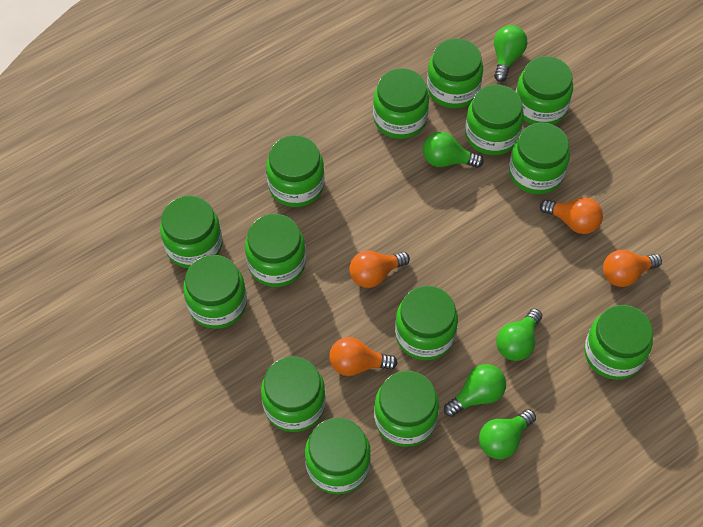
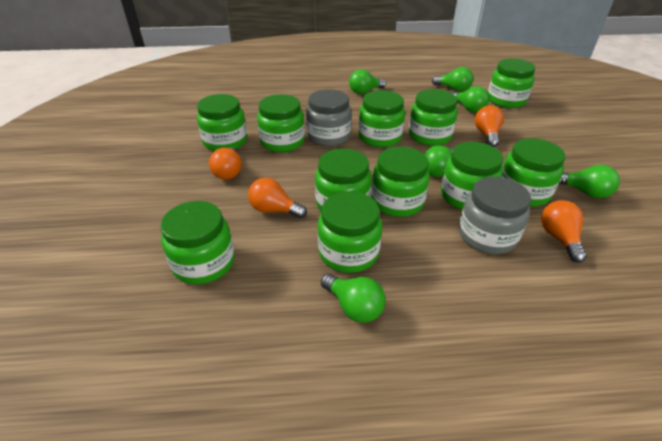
green jar: [160,196,223,268] [183,255,247,329] [245,214,306,287] [261,357,326,432] [266,135,325,207] [305,418,371,494] [373,68,429,139] [374,371,439,447] [395,286,458,360] [427,38,483,108] [465,84,524,155] [509,122,570,194] [516,56,573,125] [584,305,653,380] = 14 -> [160,201,235,284] [197,94,247,151] [257,94,305,152] [315,149,372,211] [318,192,382,273] [359,90,405,147] [371,147,430,217] [409,89,458,146] [441,142,503,210] [488,58,535,108] [502,138,566,207] = 11
green light bulb: [423,132,483,168] [444,364,506,417] [479,409,536,459] [494,25,527,82] [496,309,542,361] = 5 -> [321,274,385,323] [349,69,386,94] [424,145,453,177] [432,67,474,92] [452,86,489,113] [559,165,620,198] = 6
grey jar: none = 0 -> [306,89,352,146] [459,177,531,254] = 2

